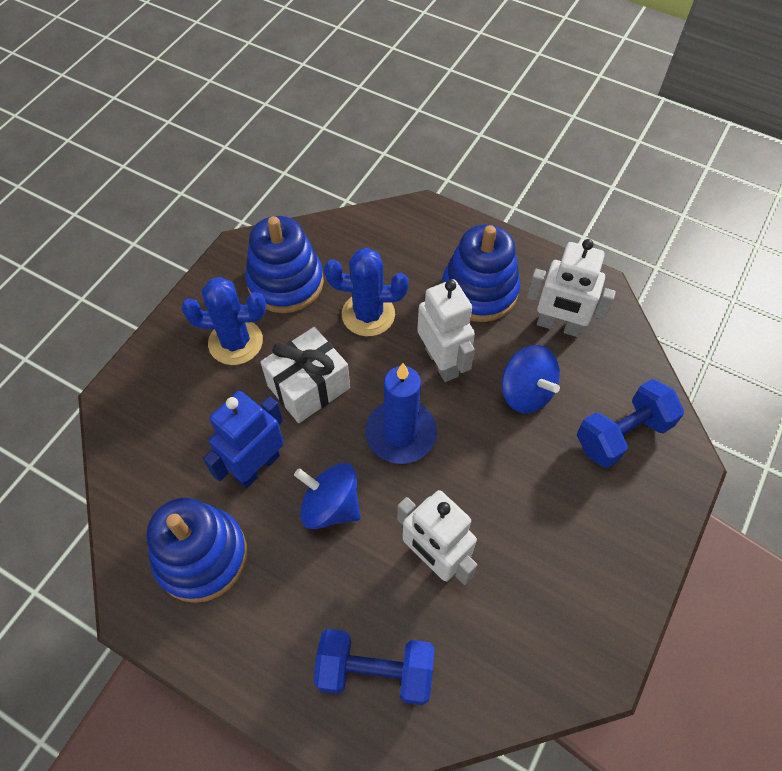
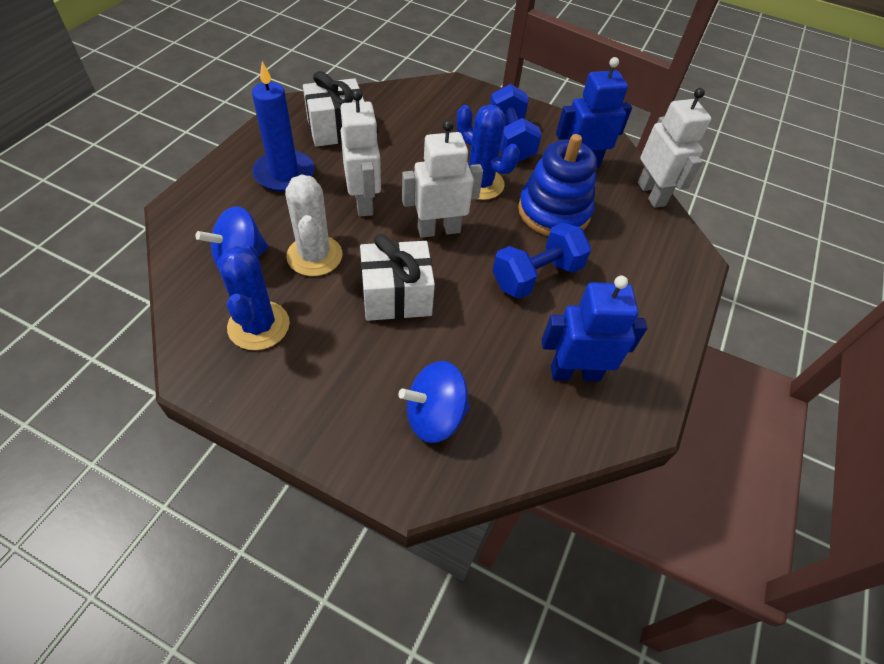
blue robot: [203,391,284,488] = 1 -> [542,276,647,381] [556,57,632,168] = 2
blue stacking toy: [147,498,247,603] [245,216,324,313] [442,224,520,322] = 3 -> [518,134,597,236] = 1
white cactus: none = 0 -> [285,174,342,276] = 1
white gift: [260,327,350,423] = 1 -> [303,71,364,147] [360,234,435,321] = 2

